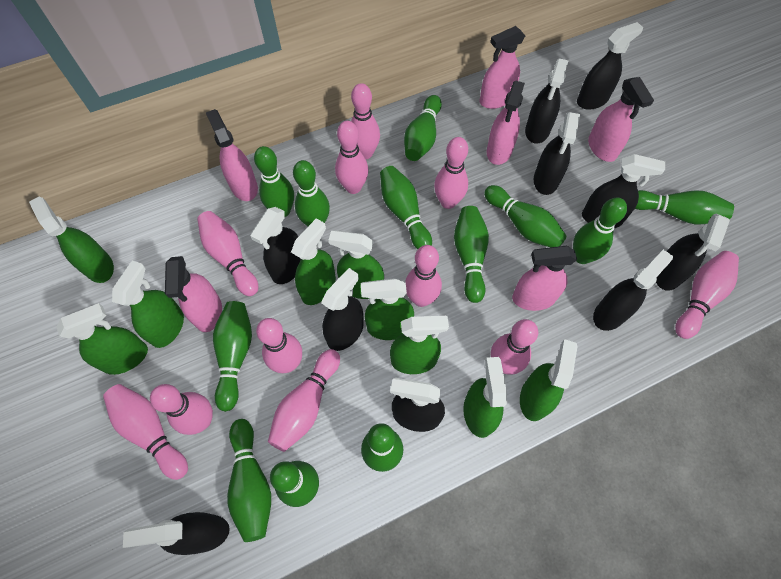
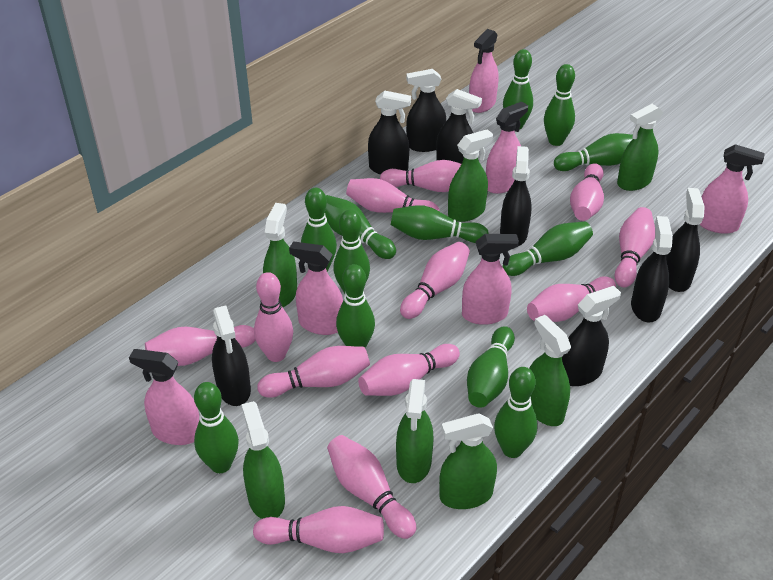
black spray bottle: [123,512,230,555] [250,207,301,284] [321,268,364,351] [390,378,445,432] [525,58,568,144] [534,112,580,195] [577,22,643,110] [582,154,665,228] [593,249,673,331] [656,214,730,291] = 10 -> [212,305,251,406] [368,90,411,175] [406,69,446,152] [436,89,482,164] [500,146,532,246] [562,286,621,386] [631,216,673,322] [666,188,705,292] = 8
green spray bottle: [29,197,114,283] [56,303,148,375] [112,261,184,348] [291,218,336,305] [329,230,384,299] [361,278,414,340] [390,316,449,374] [463,357,507,438] [520,339,577,421] = 9 -> [242,401,285,519] [263,203,297,307] [396,379,433,483] [439,414,497,509] [448,129,493,222] [529,315,571,426] [617,104,663,191] = 7
pink bowling pin: [103,384,188,480] [150,384,213,435] [197,211,258,296] [256,318,302,373] [268,349,340,452] [335,121,368,194] [351,83,380,159] [405,245,442,307] [434,137,468,209] [491,319,538,375] [675,251,739,339] = 11 -> [145,325,256,366] [253,506,384,553] [254,272,293,362] [257,346,370,398] [327,435,417,539] [346,178,440,213] [358,344,460,396] [380,160,461,192] [400,242,470,319] [527,276,616,322] [570,163,604,221] [614,207,655,287] = 12

